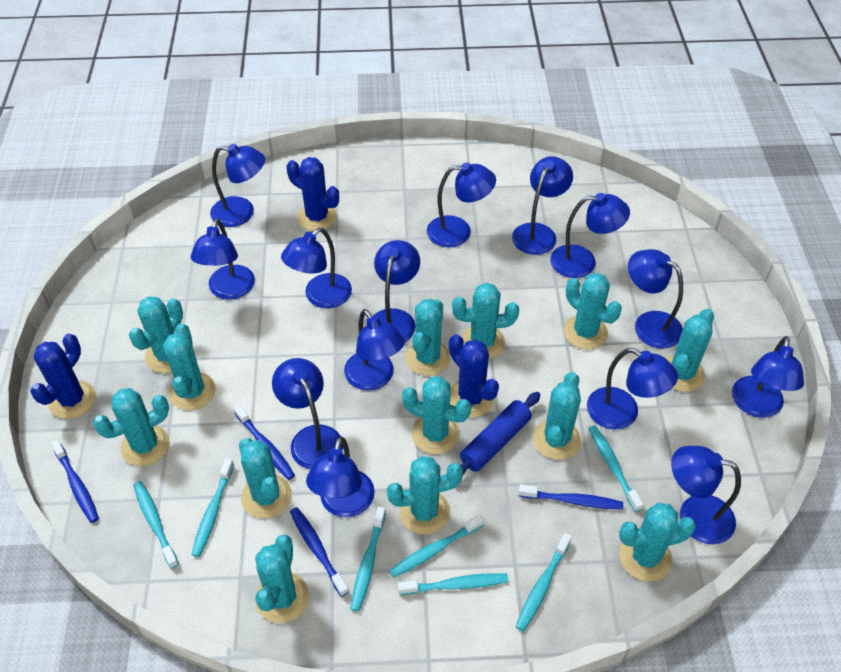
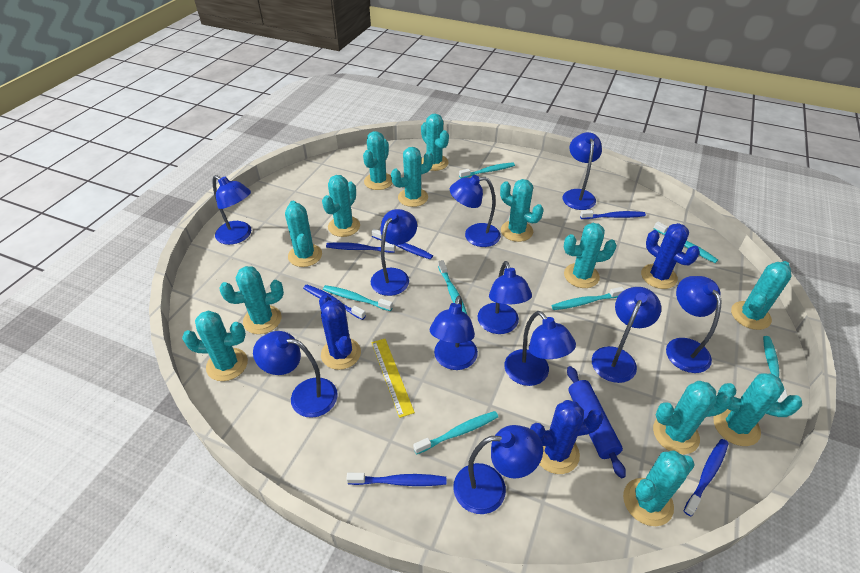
blue lamp: [191,218,255,299] [210,144,265,227] [272,358,343,469] [281,227,352,309] [306,436,375,517] [344,309,405,391] [373,240,420,342] [427,162,496,248] [512,156,573,255] [550,193,630,278] [587,348,678,430] [628,249,683,349] [671,446,741,544] [732,336,804,418] = 14 -> [212,175,251,245] [253,331,338,418] [371,209,417,296] [430,295,478,370] [450,175,501,247] [453,425,543,514] [477,261,532,334] [504,311,576,386] [563,132,602,210] [592,287,661,383] [666,276,722,373] = 11
blue toothbrush: [51,439,99,523] [233,404,295,480] [290,507,349,597] [518,484,623,510] = 4 -> [303,285,366,320] [326,242,395,253] [346,473,446,486] [371,229,433,259] [580,210,646,219] [684,439,729,516] = 6
yellow ruler: none = 0 -> [371,339,415,418] = 1

